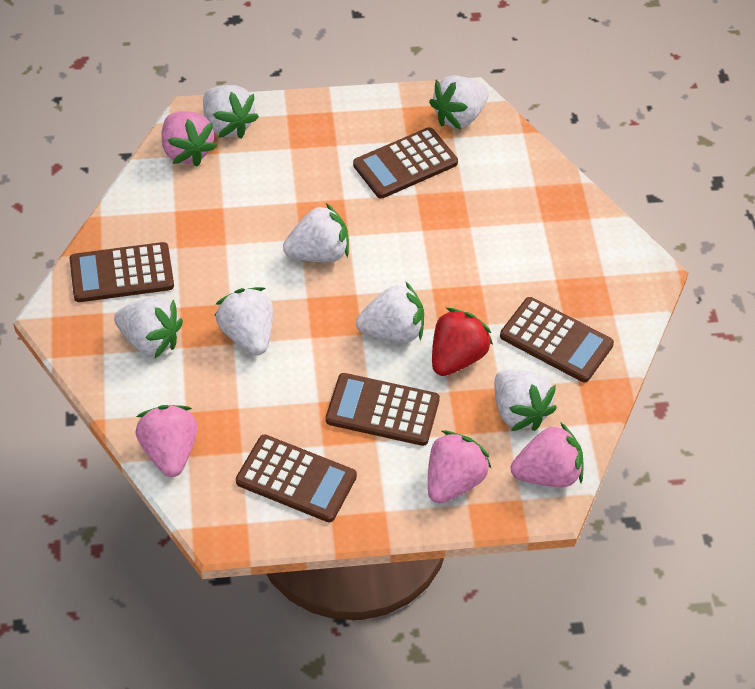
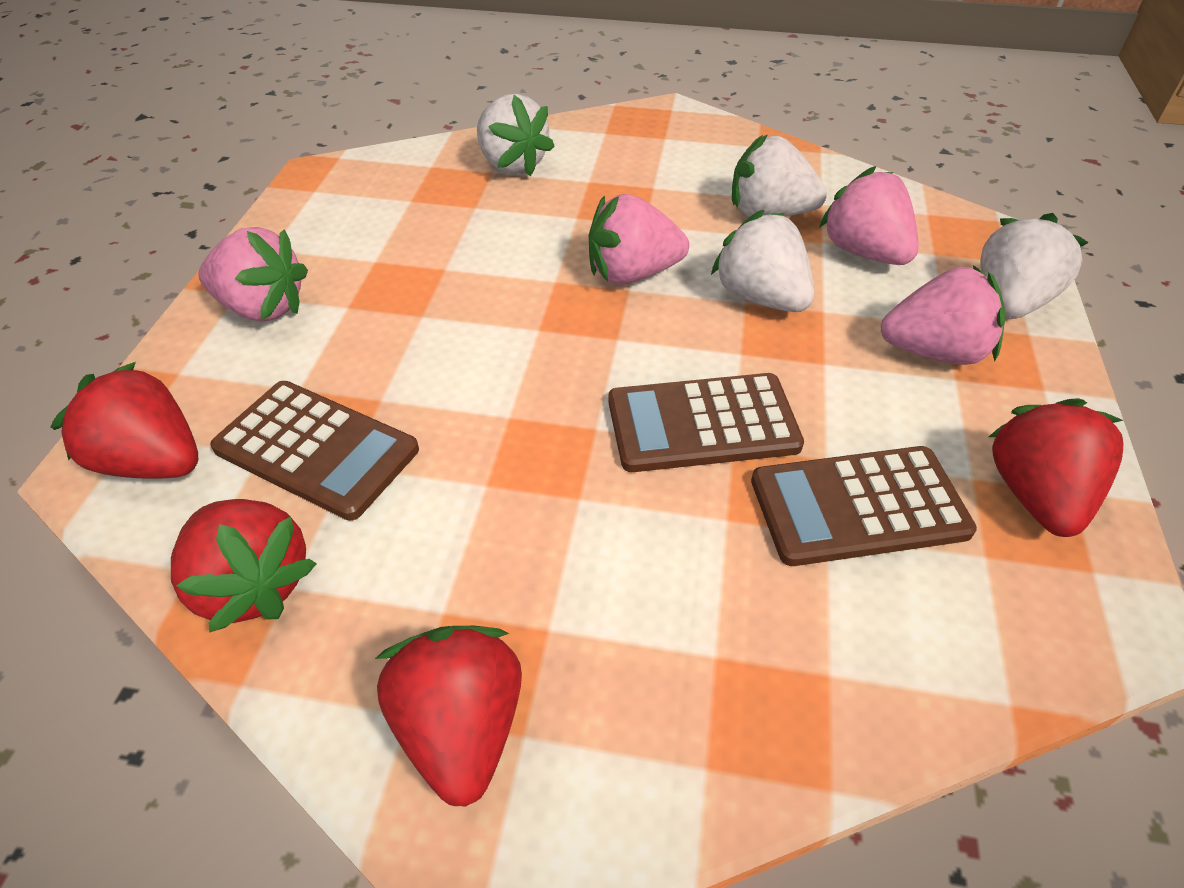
brown calculator: [70,242,174,302] [236,435,357,522] [326,373,440,446] [353,127,458,199] [500,297,614,382] = 5 -> [210,381,419,521] [608,373,804,472] [751,446,977,566] = 3
red strawberry: [432,308,493,376] = 1 -> [50,362,198,479] [171,499,317,633] [375,626,522,807] [989,398,1124,537] = 4
white strawberry: [114,297,183,358] [203,85,259,139] [214,287,273,355] [283,203,349,262] [356,281,424,343] [429,75,489,129] [494,369,557,431] = 7 -> [477,94,555,177] [711,210,814,312] [732,134,827,217] [980,213,1089,319] = 4

